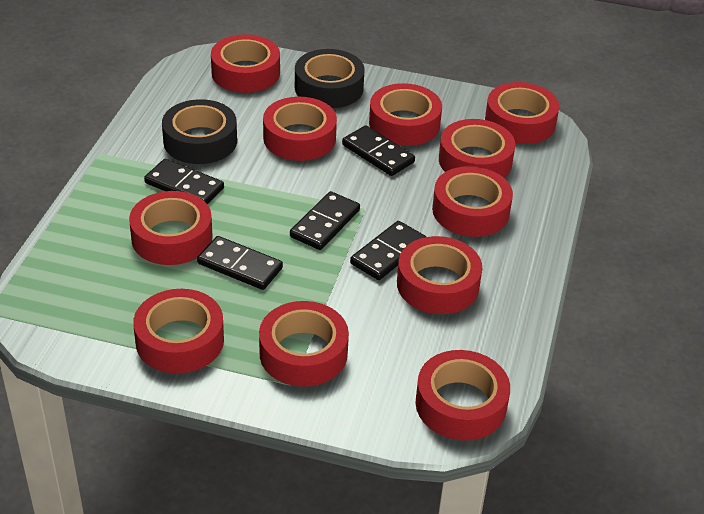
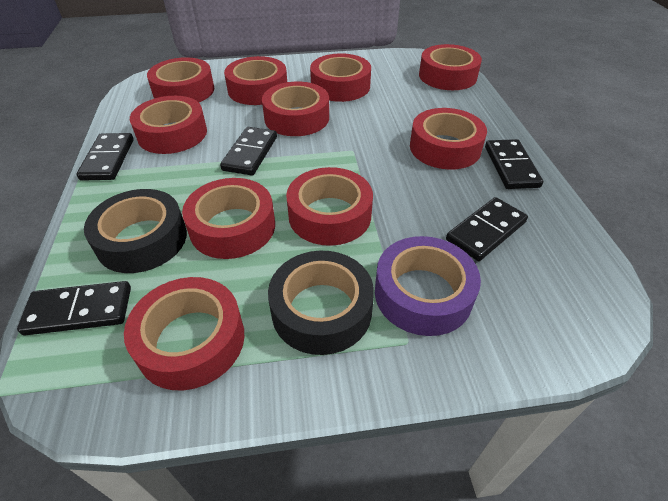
purple tape: none = 0 -> [375,236,481,336] = 1
red tape: [129,191,213,265] [133,289,224,373] [211,34,280,93] [259,301,349,387] [263,97,337,161] [369,83,442,146] [397,236,482,314] [415,350,510,441] [432,166,513,237] [439,119,515,178] [485,82,559,144] = 11 -> [124,277,244,390] [130,96,207,154] [147,57,214,102] [182,178,275,259] [224,56,287,105] [262,82,329,136] [286,167,373,246] [310,53,371,102] [410,108,487,170] [419,44,482,90] = 10

